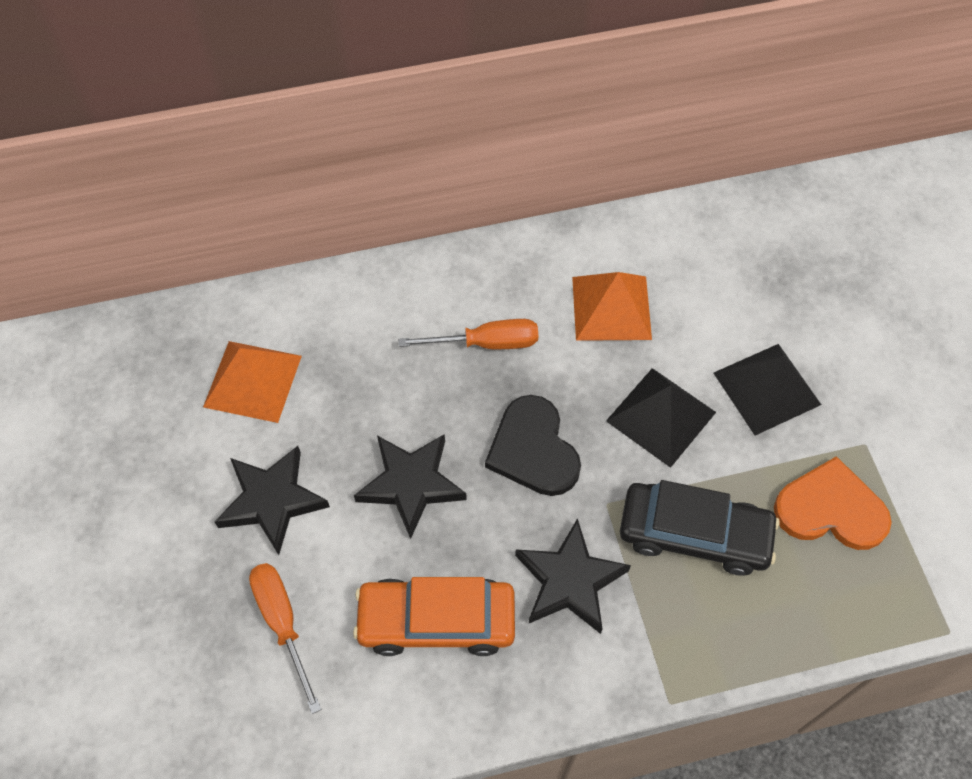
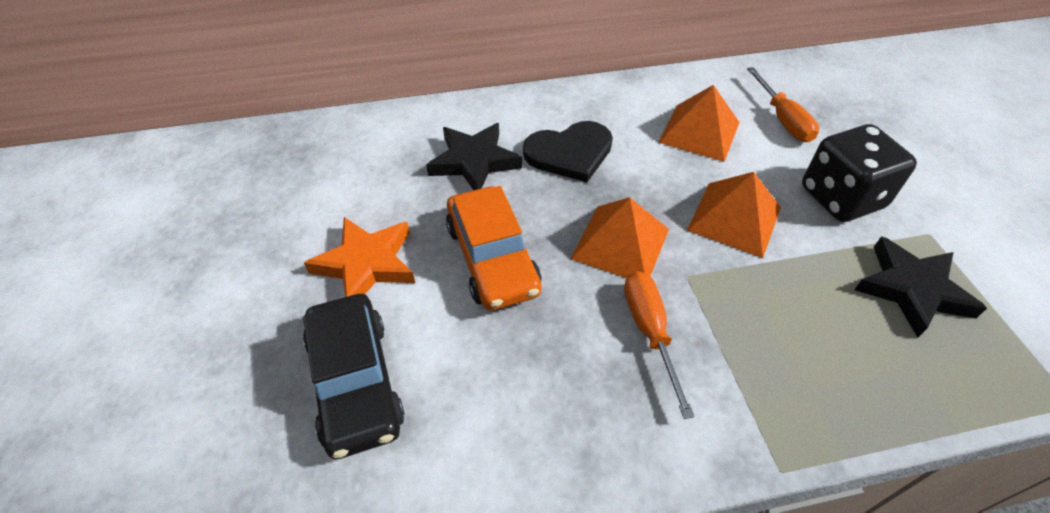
black dice: none = 0 -> [802,124,917,222] = 1
black pyramid: [606,368,716,468] [714,344,821,435] = 2 -> none = 0
black star: [215,446,330,555] [354,434,467,539] [515,518,631,634] = 3 -> [426,123,522,190] [854,236,987,338] = 2
orange heart: [774,456,892,550] = 1 -> none = 0
orange pyramid: [203,341,302,423] [572,272,652,341] = 2 -> [571,197,669,278] [658,85,740,162] [687,172,781,258] = 3
orange star: none = 0 -> [304,217,415,297] = 1

